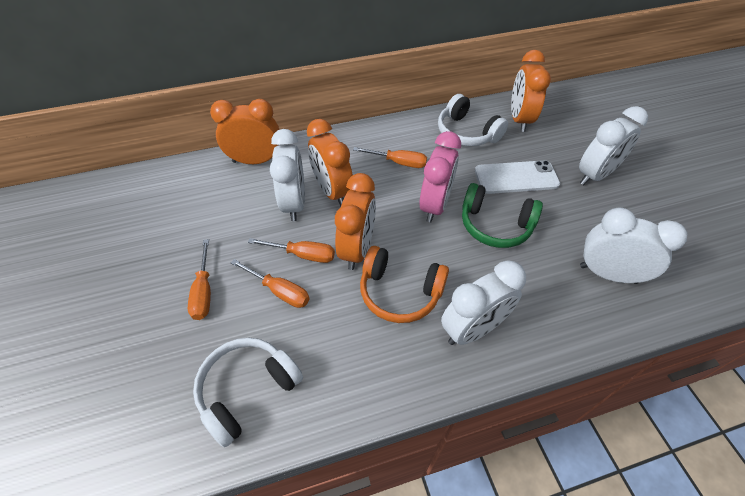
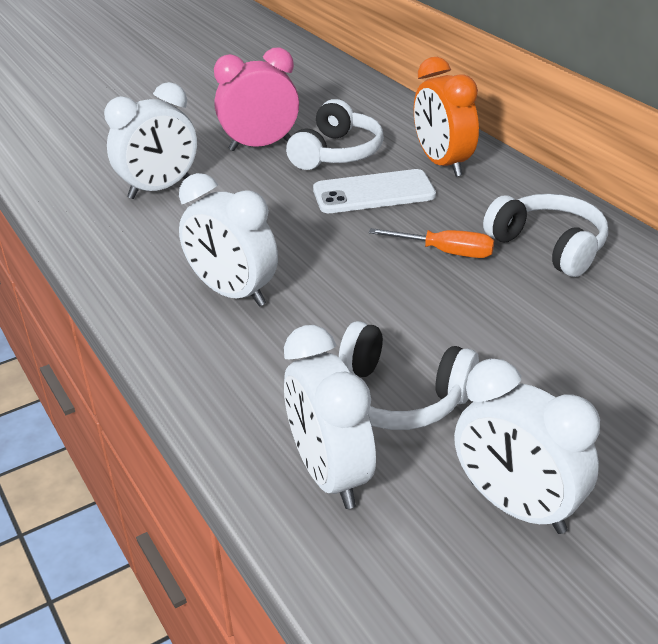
green headphones: [462,183,543,248] = 1 -> none = 0
orange clock: [210,99,280,164] [307,119,353,206] [335,173,376,270] [511,50,551,132] = 4 -> [414,57,479,177] = 1
orange headphones: [360,246,449,323] = 1 -> none = 0
orange screwdriver: [188,239,211,320] [231,259,310,308] [248,238,335,263] [353,147,427,168] = 4 -> [369,228,494,258] = 1
white headphones: [193,338,303,447] [438,94,508,146] = 2 -> [286,99,384,170] [339,321,479,430] [483,194,608,277] = 3

